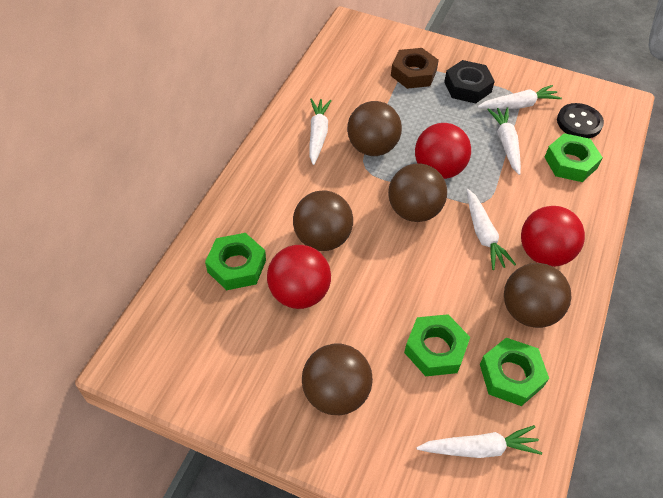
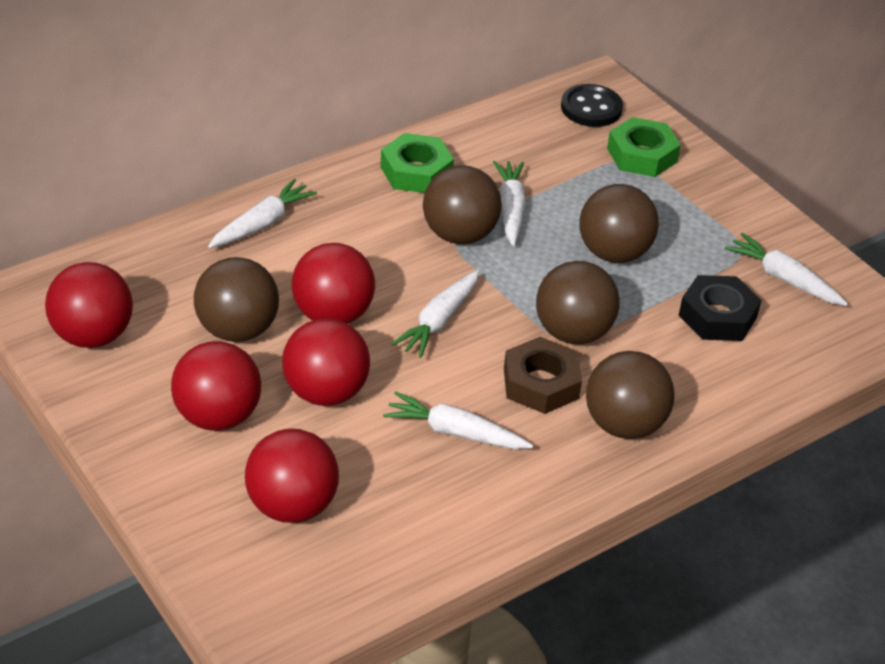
green nut: [205,233,266,290] [404,314,470,376] [480,338,549,406] [544,133,603,182] = 4 -> [380,133,454,193] [607,117,681,177] = 2
red ball: [267,245,331,309] [415,123,471,179] [521,206,585,267] = 3 -> [45,262,133,348] [171,341,261,431] [245,429,339,523] [282,318,370,406] [292,243,375,324] = 5

